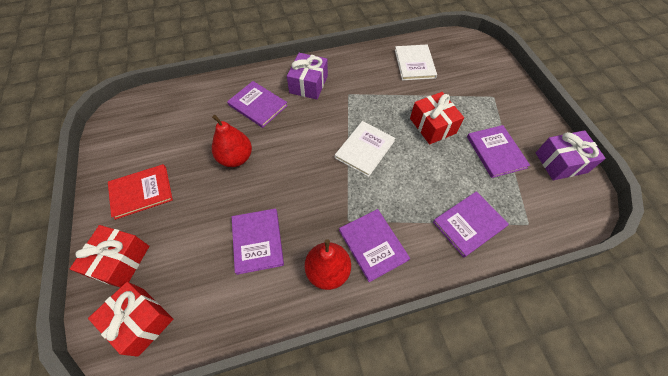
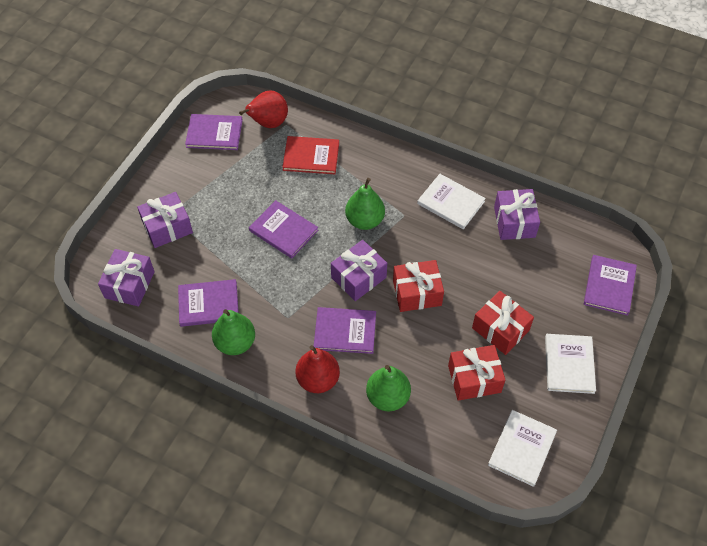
green pear: none = 0 -> [212,309,255,355] [345,178,385,230] [366,365,411,411] = 3
purple gift: [287,53,328,99] [536,130,606,180] = 2 -> [98,249,155,306] [137,192,193,248] [331,240,387,301] [494,189,540,240] = 4
white book: [335,121,395,177] [395,45,437,81] = 2 -> [417,174,486,229] [488,410,557,487] [545,334,596,394] = 3

